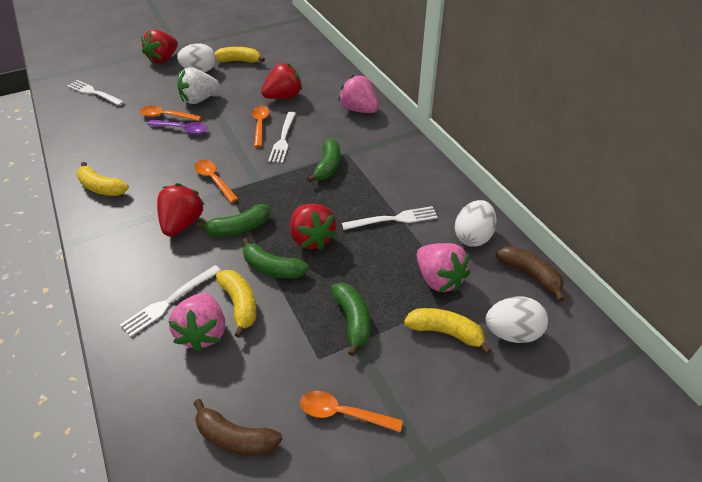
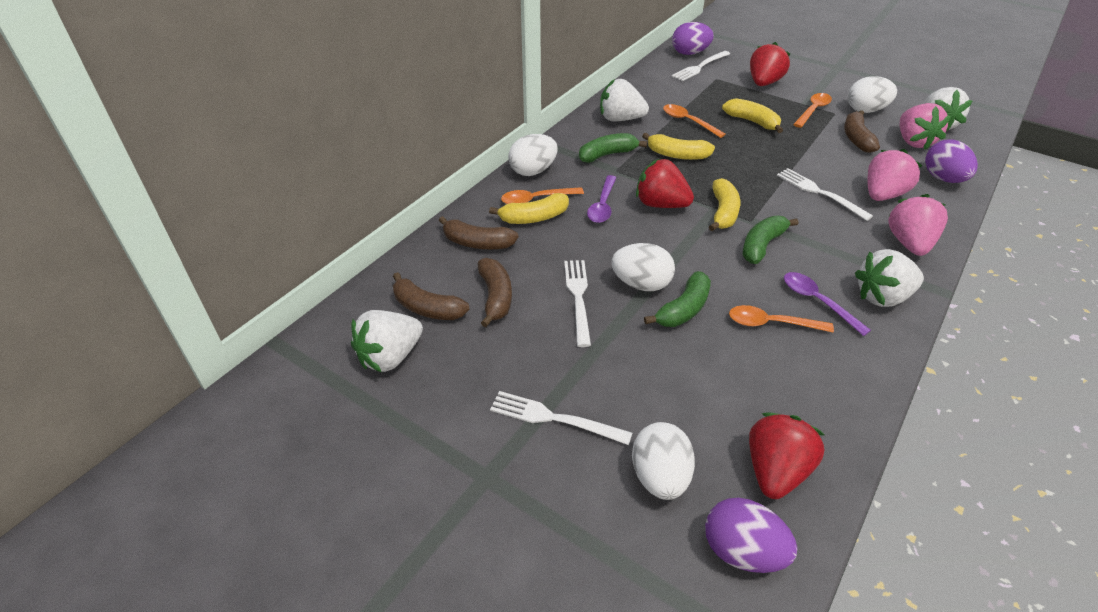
brown banana: [193,399,282,456] [496,246,564,302] = 2 -> [393,272,470,320] [439,216,518,249] [478,258,512,327] [844,110,880,153] = 4
green banana: [196,204,270,237] [242,238,309,279] [307,138,340,182] [331,283,370,356] = 4 -> [579,133,647,163] [644,271,711,327] [743,216,799,264] = 3
purple egg: none = 0 -> [672,22,714,55] [705,498,797,573] [925,140,978,183] = 3
purple spoon: [147,120,207,134] = 1 -> [587,175,616,223] [784,272,871,336] = 2
red strawberry: [141,29,178,64] [157,183,205,236] [261,63,302,99] [290,204,337,250] = 4 -> [636,159,694,208] [749,413,825,499] [750,42,790,86] = 3
white egg: [177,43,216,72] [455,200,497,247] [485,297,548,343] = 3 -> [508,134,558,176] [611,243,675,291] [632,422,695,500] [848,76,897,113] = 4
white strawberry: [177,67,220,104] = 1 -> [351,310,423,373] [600,79,649,121] [855,249,924,307] [924,87,972,131] = 4

